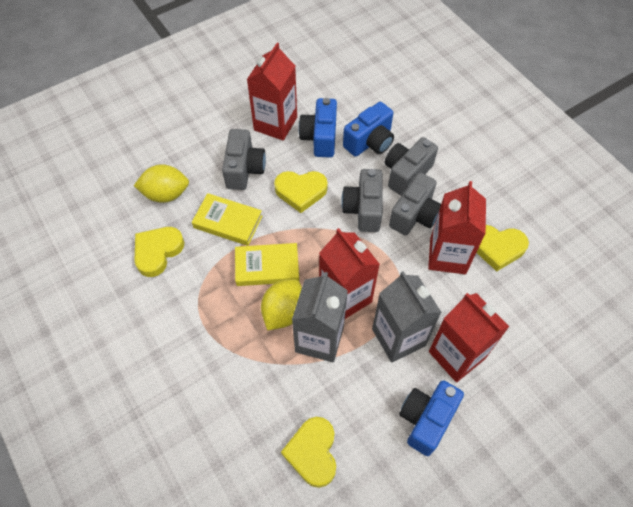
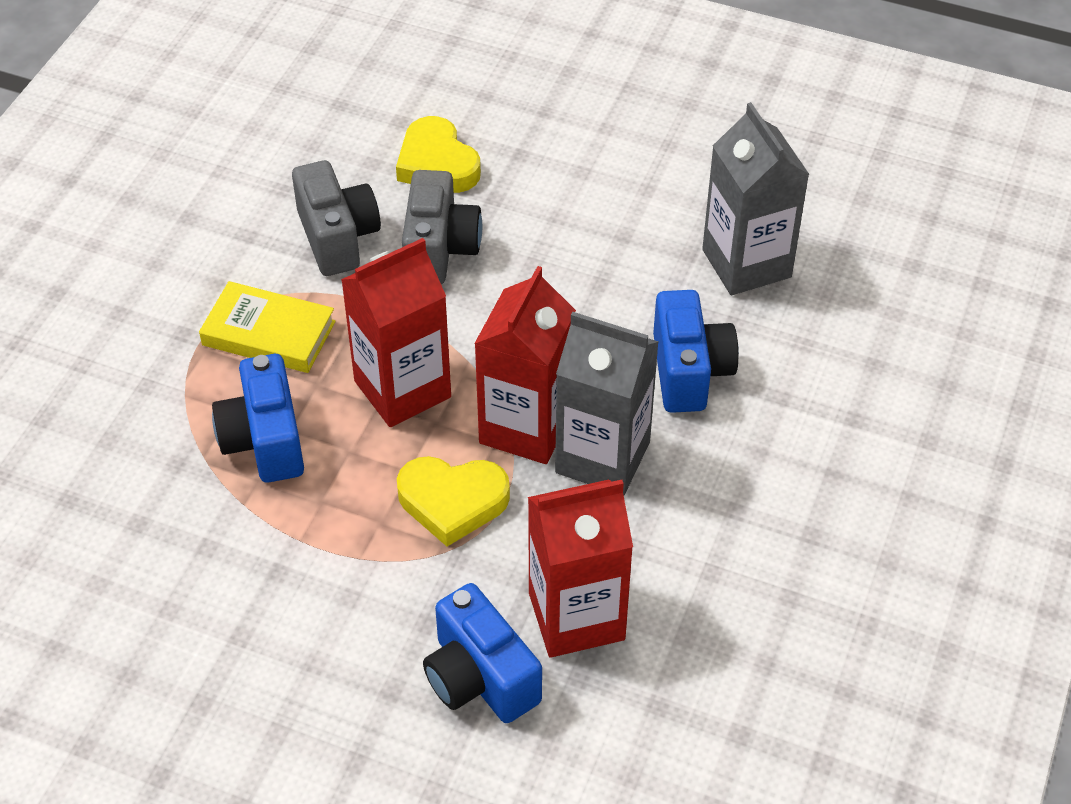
grey camera: [222,129,266,190] [341,169,383,232] [385,137,438,196] [389,172,441,235] = 4 -> [292,160,381,276] [402,170,482,284] = 2
red carton: [247,43,297,141] [319,228,380,319] [428,181,486,274] [429,293,509,382] = 4 -> [341,238,451,427] [474,266,576,464] [528,480,633,658] = 3
yellow book: [192,193,262,246] [235,243,299,286] = 2 -> [199,281,336,373] = 1
yellow heart: [135,227,184,277] [274,171,328,213] [281,417,336,488] [476,225,529,271] = 4 -> [396,116,481,193] [397,456,510,547] = 2
yellow lemon: [134,164,189,203] [261,279,302,330] = 2 -> none = 0

